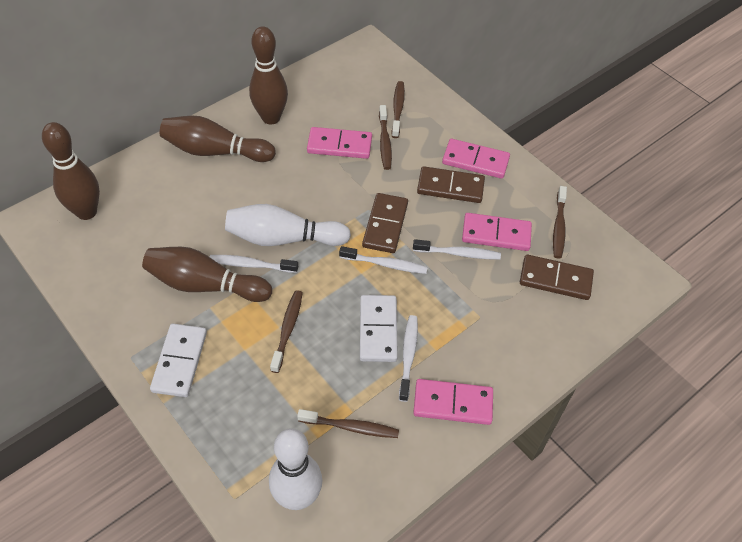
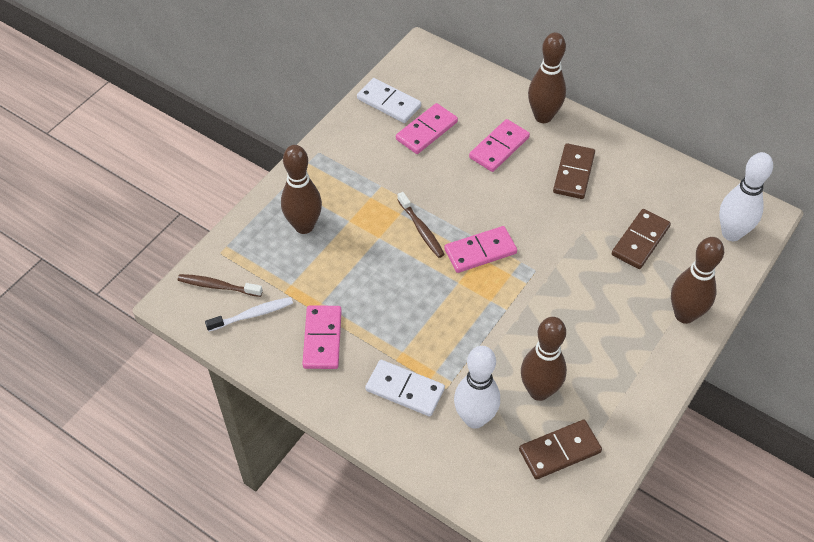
brown toothbrush: [270,290,303,373] [297,409,399,438] [379,105,392,170] [392,81,405,138] [553,186,567,259] = 5 -> [178,274,263,297] [397,192,445,258] = 2
white toothbrush: [210,255,298,273] [339,246,428,274] [399,315,418,402] [413,239,501,260] = 4 -> [205,297,293,332] = 1

